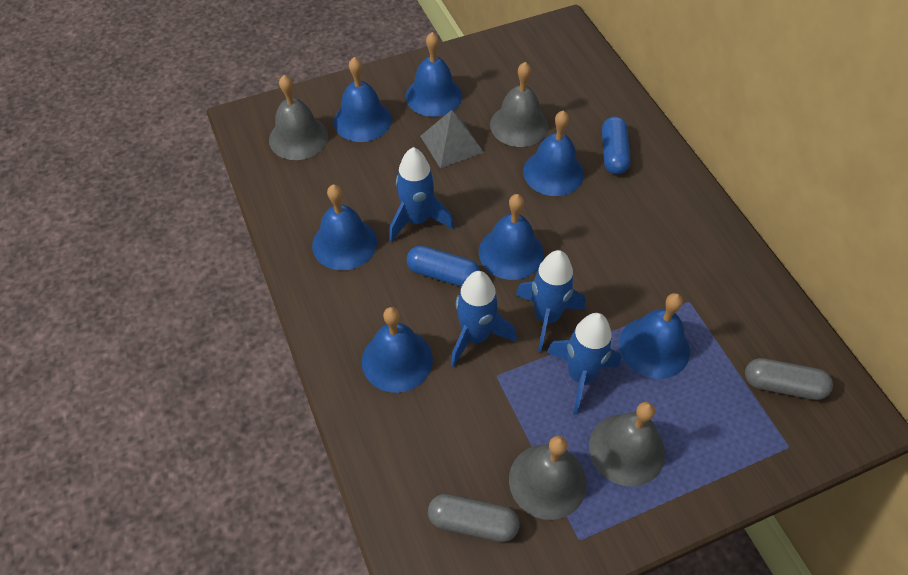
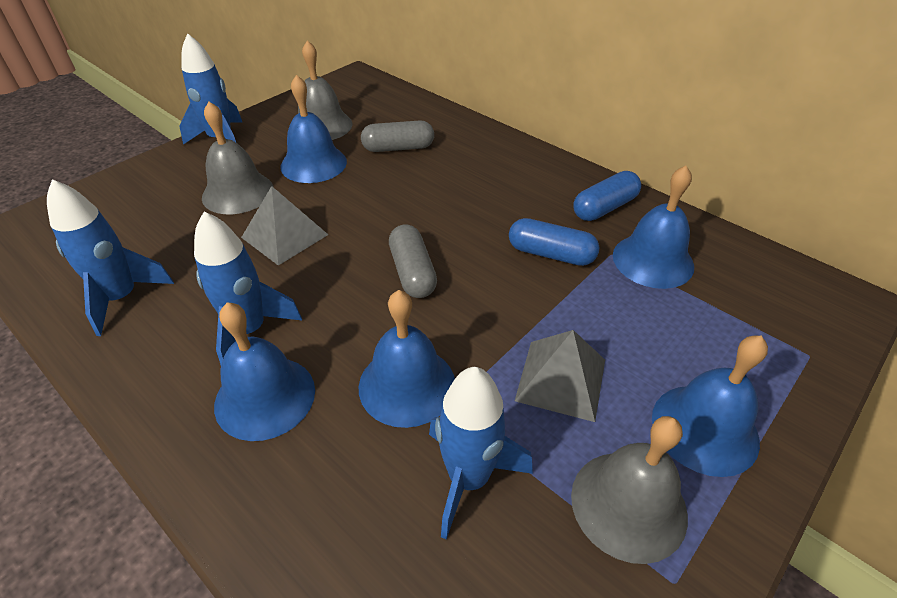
blue bell: [312,184,377,270] [334,57,392,142] [362,307,433,393] [406,32,462,117] [479,194,544,280] [523,110,584,196] [619,293,690,379] = 7 -> [214,302,315,441] [280,75,347,183] [359,290,455,428] [613,166,694,289] [652,335,768,477] = 5
grey bell: [269,75,328,160] [490,62,548,147] [509,436,587,520] [589,402,665,487] = 4 -> [202,102,273,214] [298,40,352,140] [571,416,688,564] = 3
grey pyramid: [420,110,484,168] = 1 -> [241,186,328,266] [515,330,605,422] = 2

